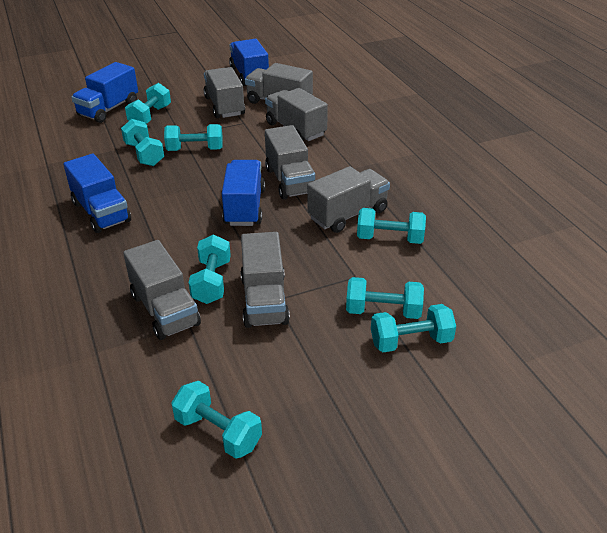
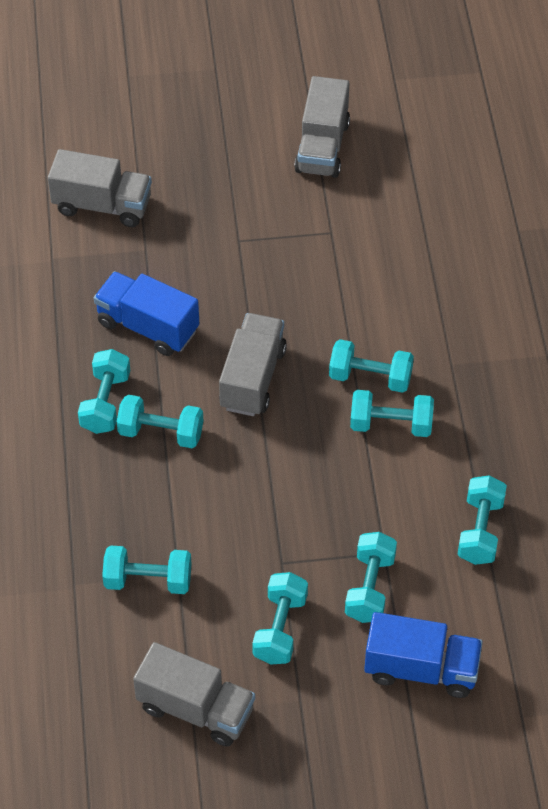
blue truck: [63,154,131,233] [71,62,138,123] [222,160,265,226] [229,39,269,86] = 4 -> [94,271,199,356] [364,612,483,698] = 2
grey truck: [123,240,201,340] [204,67,245,118] [240,232,290,328] [245,63,313,104] [265,88,328,141] [265,125,315,199] [307,166,390,233] = 7 -> [48,149,152,227] [133,642,255,747] [219,313,287,416] [294,76,350,178] = 4

